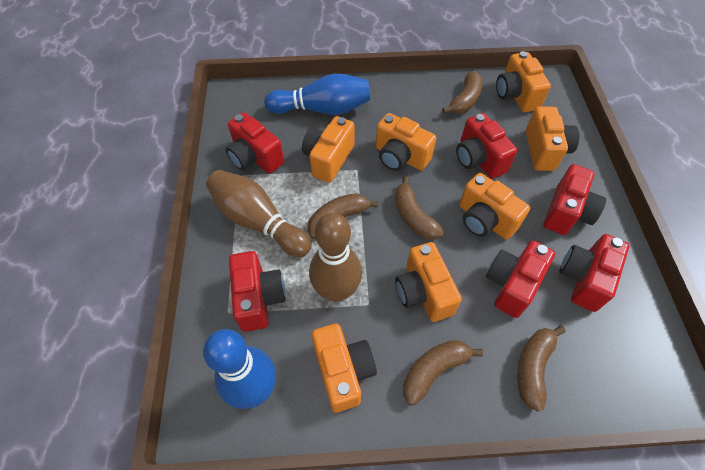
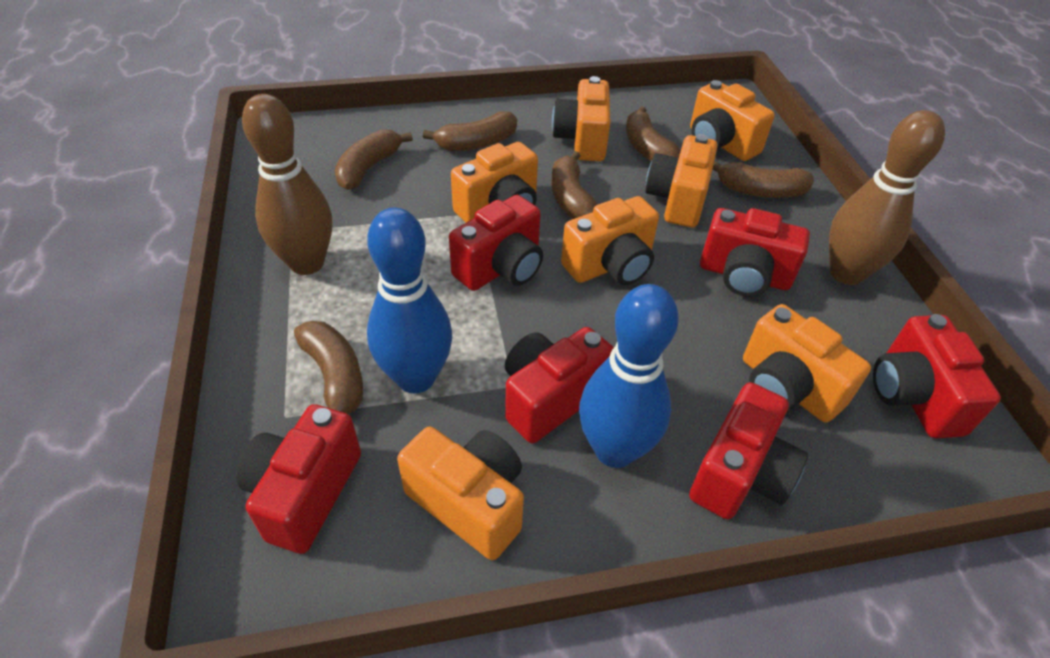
brown banana: [307,193,378,239] [395,176,444,240] [403,340,483,405] [442,71,483,114] [517,326,565,412] = 5 -> [294,321,363,414] [334,129,413,190] [423,111,517,151] [551,151,597,219] [626,106,681,161] [712,161,814,198] = 6

